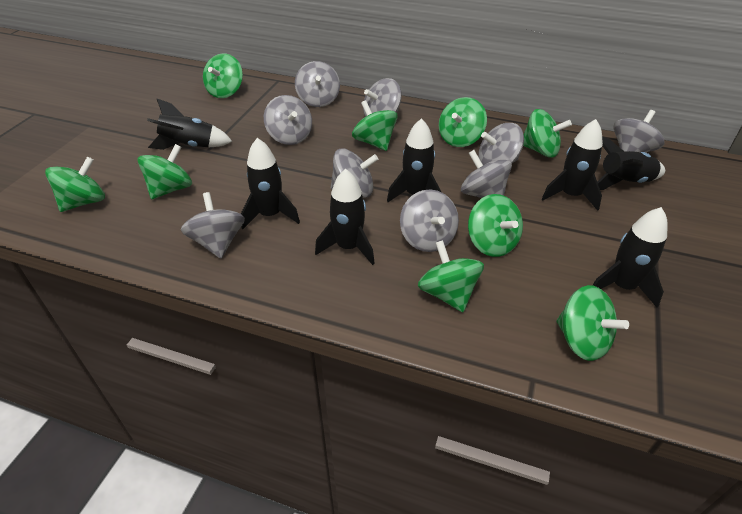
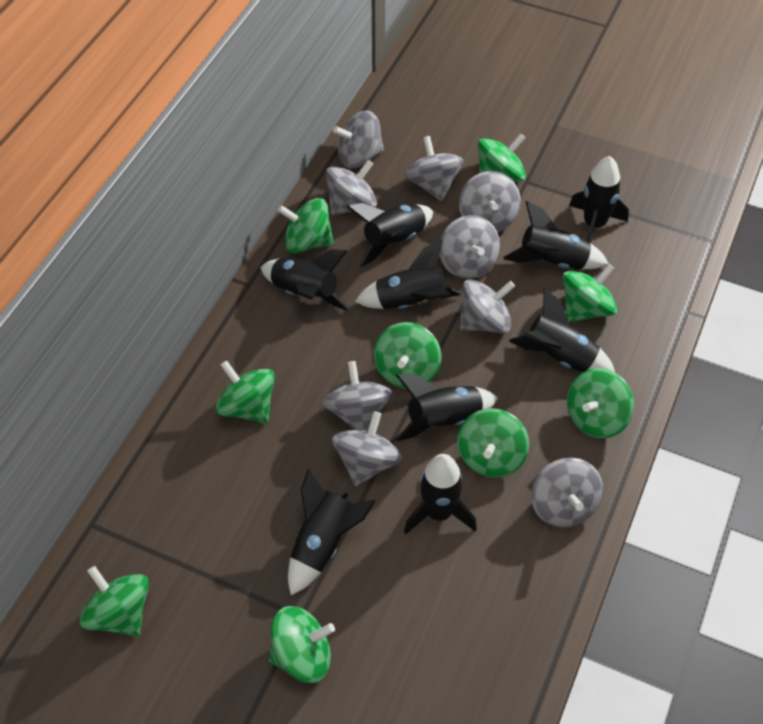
black rocket: [147,98,233,150] [241,138,300,229] [315,169,375,265] [387,118,441,202] [542,119,603,211] [592,207,668,308] [597,137,665,190] = 7 -> [260,249,350,311] [288,469,375,595] [347,203,433,267] [355,240,462,309] [395,374,498,442] [404,454,477,534] [503,201,609,270] [509,288,615,372] [569,156,629,242] = 9

